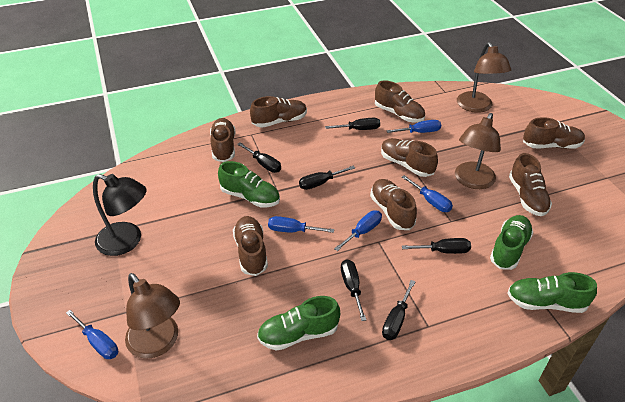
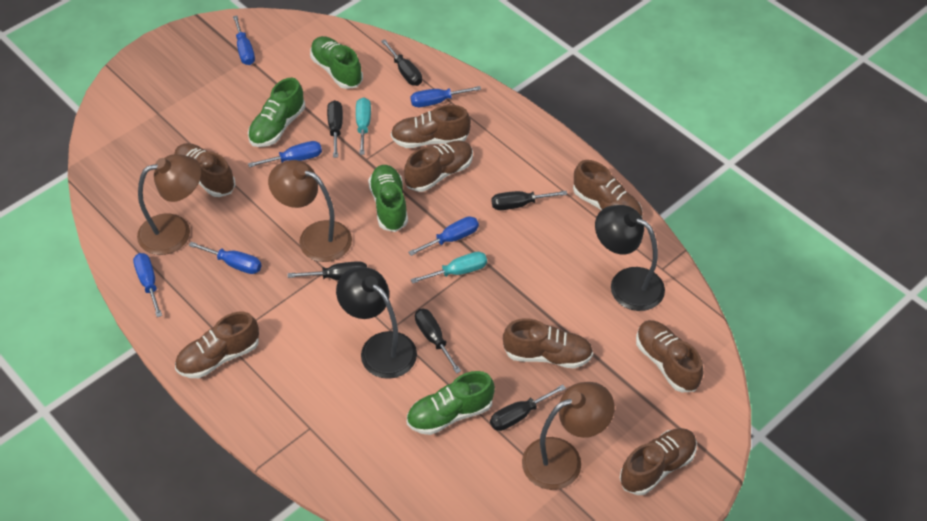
black lamp: [93,174,147,256] = 1 -> [336,267,417,379] [595,205,665,311] = 2
blue screwdriver: [66,310,118,359] [268,216,334,233] [334,210,382,251] [387,120,441,133] [402,175,453,212] = 5 -> [133,253,162,317] [188,242,262,274] [233,15,255,65] [248,141,322,167] [408,216,479,256] [410,86,481,107] = 6
turquoise screwdriver: none = 0 -> [356,97,371,155] [411,252,487,284] = 2

